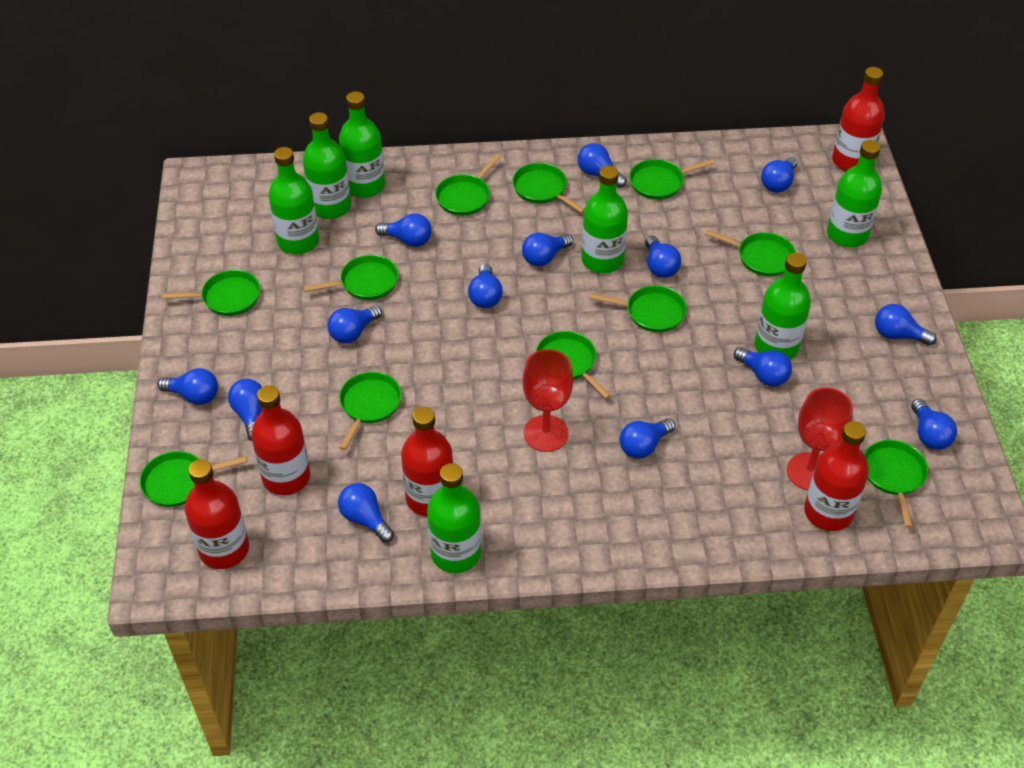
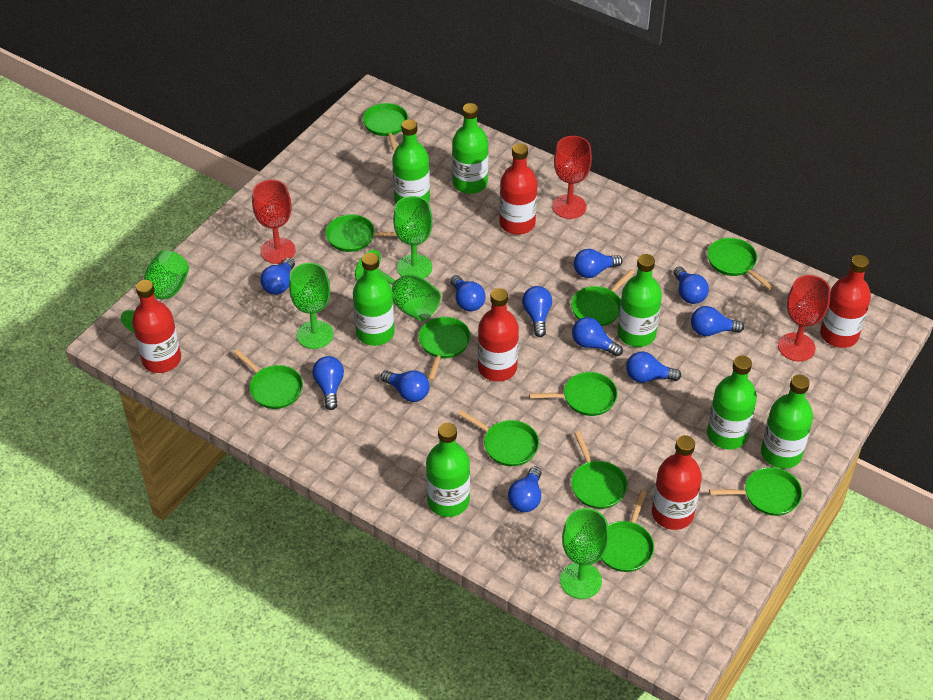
blue light bulb: [158,368,218,405] [228,379,262,441] [328,305,382,343] [338,483,394,543] [375,213,432,247] [468,264,503,308] [522,233,573,266] [578,143,627,188] [620,418,675,459] [645,236,681,278] [734,347,792,387] [761,157,797,193] [875,304,937,346] [911,399,957,450] = 14 -> [260,258,295,295] [312,356,344,410] [381,370,429,402] [450,275,486,311] [508,466,542,512] [522,286,552,337] [572,317,623,357] [574,249,623,278] [626,351,681,383] [673,267,709,304] [691,306,744,336] = 11
green goblet: none = 0 -> [121,250,189,333] [289,263,334,349] [355,250,441,321] [393,196,433,279] [560,508,609,599] = 5
red goblet: [523,349,573,452] [787,387,853,490] = 2 -> [252,179,296,264] [552,136,592,219] [778,275,831,361] = 3

